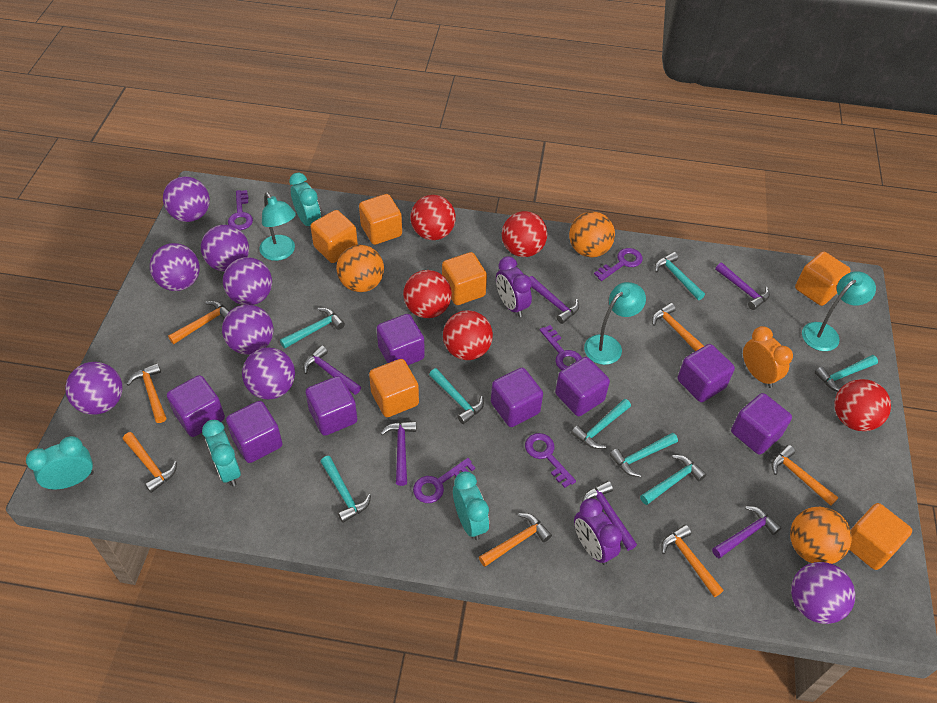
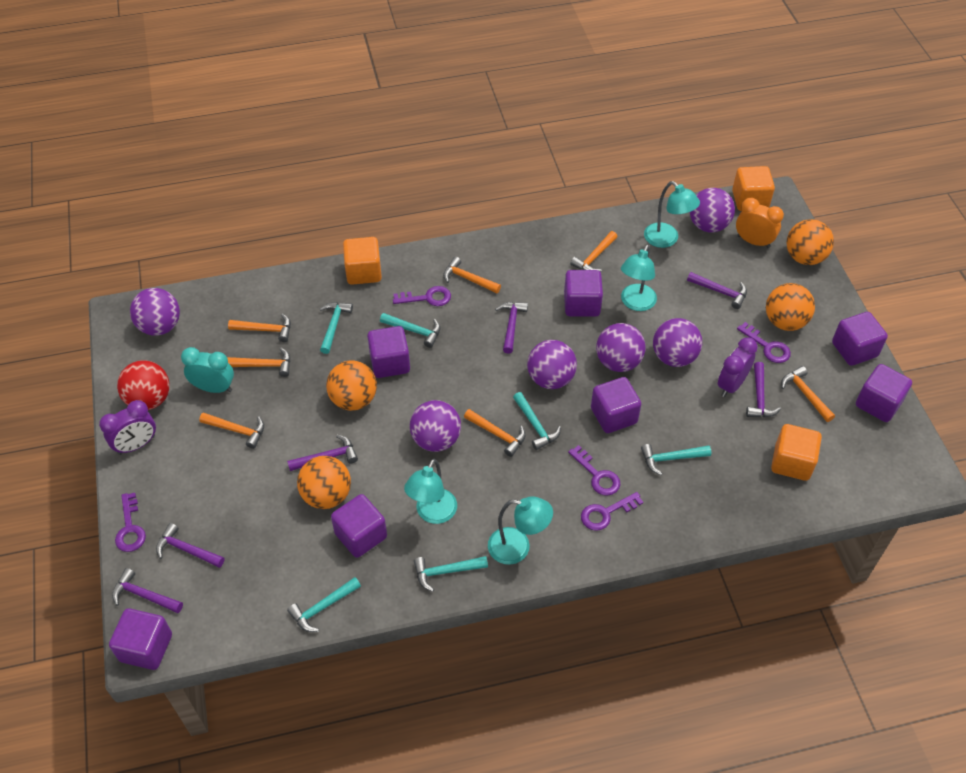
orange ball: [336,245,384,292] [569,211,615,257] [790,507,852,564] = 3 -> [297,456,351,509] [326,360,377,411] [766,283,815,331] [786,219,834,265] = 4
orange cube: [310,210,358,263] [359,194,402,245] [369,359,419,417] [442,252,487,305] [795,251,850,306] [849,503,912,570] = 6 -> [343,237,382,285] [732,166,775,211] [771,424,822,481] = 3
purple ball: [65,362,122,415] [150,243,199,291] [163,177,210,222] [201,225,249,272] [222,305,273,355] [223,257,272,305] [242,347,295,399] [791,562,855,624] = 8 -> [130,288,180,336] [410,400,461,452] [527,340,577,389] [596,323,646,372] [653,318,702,367] [690,188,735,232] = 6
purple cube: [167,375,225,437] [226,401,283,463] [305,376,358,436] [377,314,425,365] [491,368,543,427] [555,357,610,416] [677,344,735,402] [731,393,792,455] = 8 -> [109,608,172,670] [331,494,387,558] [367,326,410,378] [564,270,603,317] [591,377,641,433] [832,312,888,366] [856,364,912,422] = 7
red ball: [403,270,452,318] [411,195,456,240] [443,310,493,360] [502,211,547,257] [834,379,891,431] = 5 -> [117,360,170,410] = 1
turquoise clock: [26,436,94,490] [202,420,241,486] [289,173,321,226] [453,472,489,540] = 4 -> [181,347,234,393] = 1
turquoise hammer: [280,308,345,349] [320,456,371,523] [429,368,484,424] [571,399,631,449] [610,433,678,477] [640,455,707,505] [655,252,705,300] [815,355,878,392] = 8 -> [287,577,361,632] [320,302,353,354] [380,313,440,348] [414,556,488,592] [513,392,561,450] [641,444,711,475] = 6
turquoise lamp: [259,192,296,261] [584,282,646,365] [802,271,876,351] = 3 -> [404,459,457,524] [488,496,553,565] [621,245,657,311] [644,181,700,248] = 4

